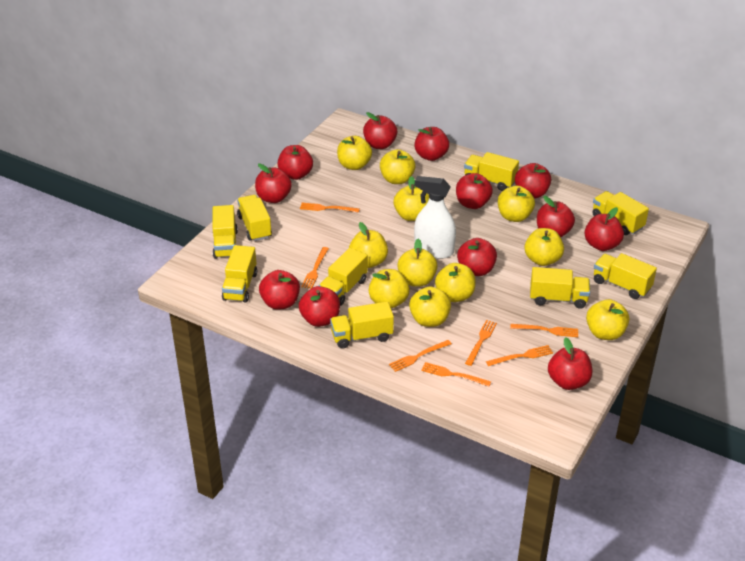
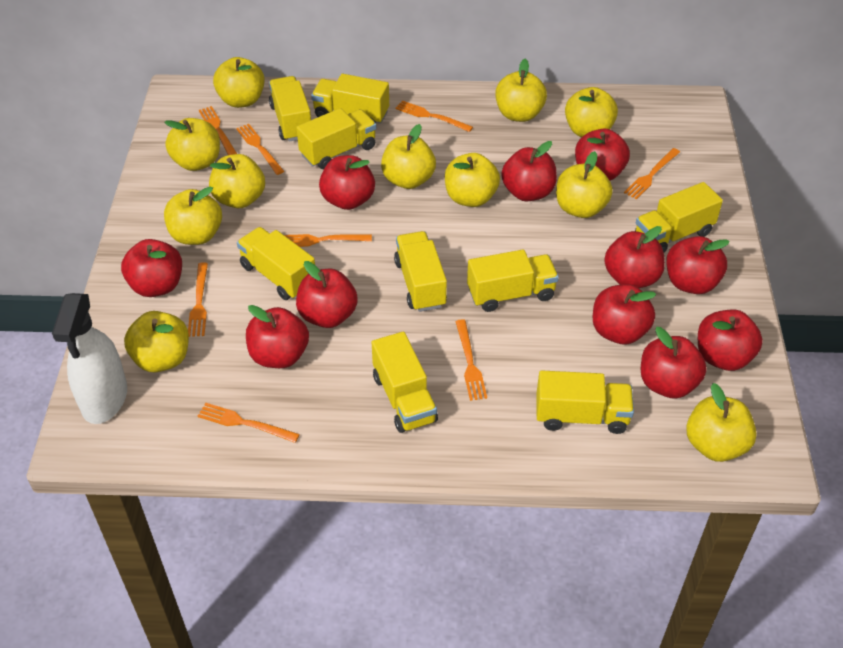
orange fork: [300,203,360,212] [301,247,329,289] [389,340,452,372] [421,362,491,386] [465,320,497,366] [486,345,553,366] [510,324,578,337] = 7 -> [188,262,208,337] [198,403,300,443] [199,106,237,155] [236,124,284,175] [284,234,372,247] [395,100,473,132] [455,319,487,401] [624,148,680,199] = 8
red apple: [255,163,292,203] [259,270,300,310] [277,145,313,180] [299,286,340,327] [363,112,397,149] [415,127,449,161] [456,173,493,209] [457,238,497,276] [515,163,551,198] [537,196,575,237] [548,337,592,390] [585,207,624,251] = 12 -> [121,239,182,297] [246,305,309,368] [296,261,358,328] [319,155,375,210] [501,141,557,201] [575,129,630,180] [593,284,656,345] [604,226,665,288] [641,327,706,399] [666,236,730,294] [698,310,763,371] = 11

